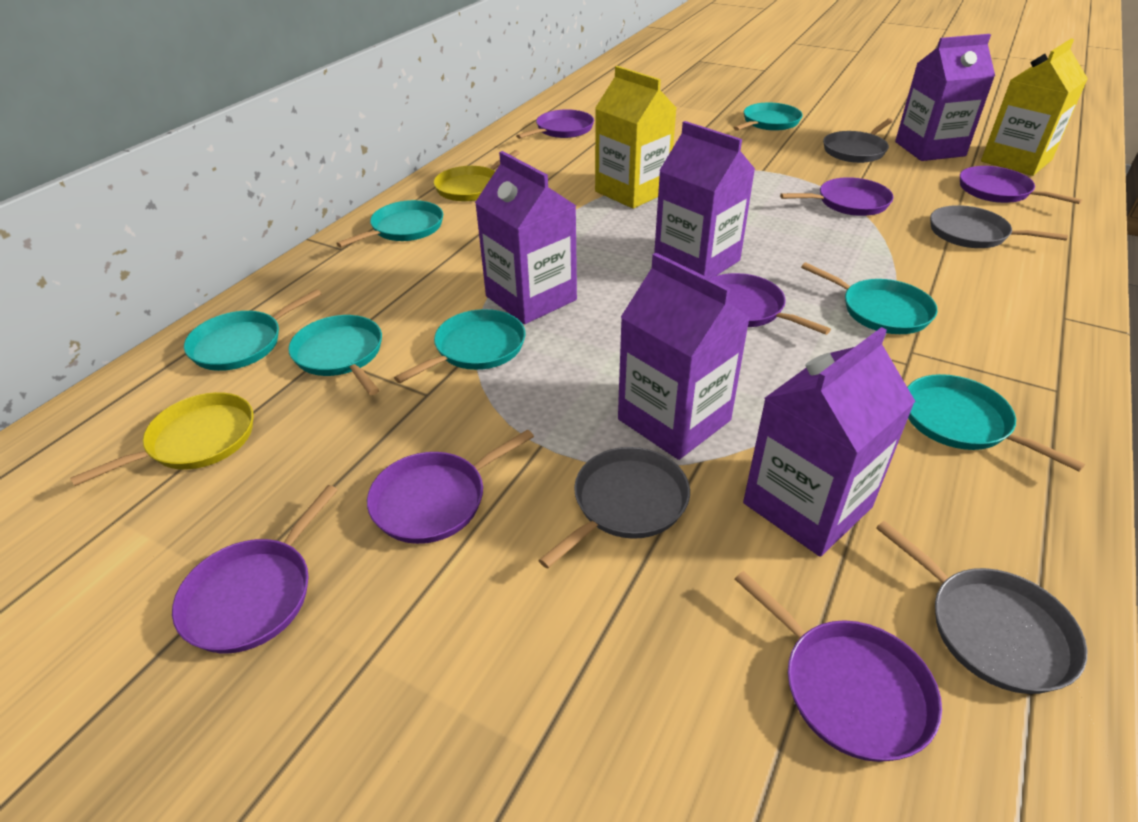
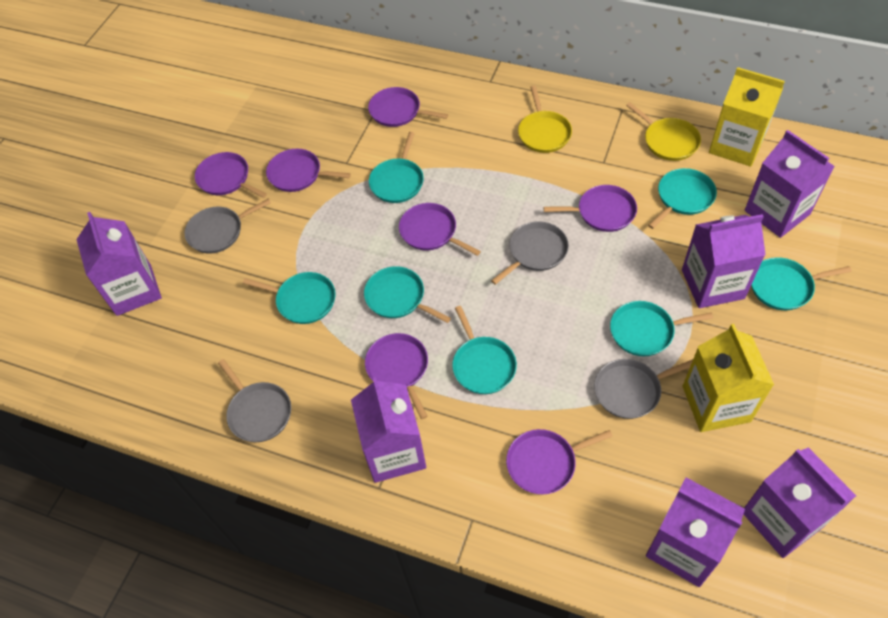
purple carton: [475,151,577,324] [618,253,750,460] [654,121,755,278] [743,327,915,556] [895,34,995,161] = 5 -> [76,212,162,316] [351,376,426,483] [646,477,745,587] [682,214,766,308] [743,447,856,558] [744,130,835,238] = 6

